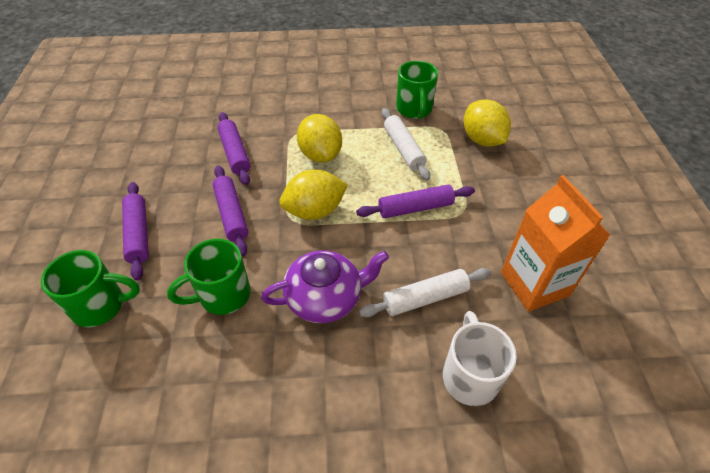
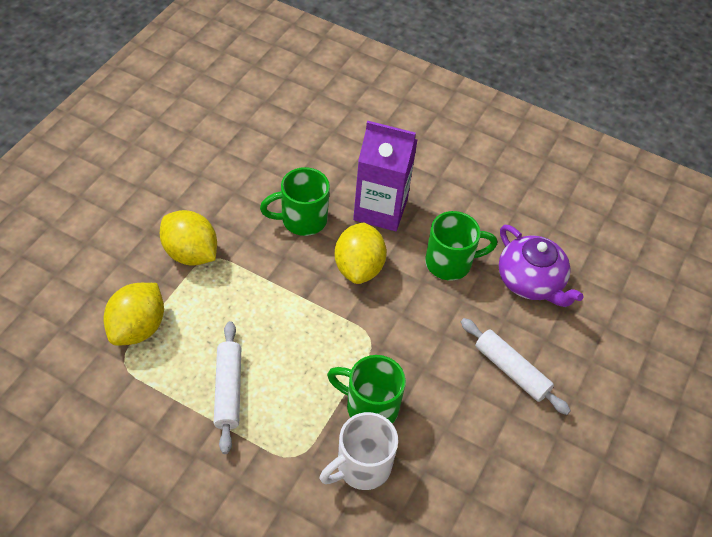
orange carton: [501,175,610,312] = 1 -> none = 0
purple carton: none = 0 -> [353,121,418,231] = 1
purple rolling pin: [122,182,149,281] [212,166,248,256] [217,112,251,185] [356,185,475,218] = 4 -> none = 0

